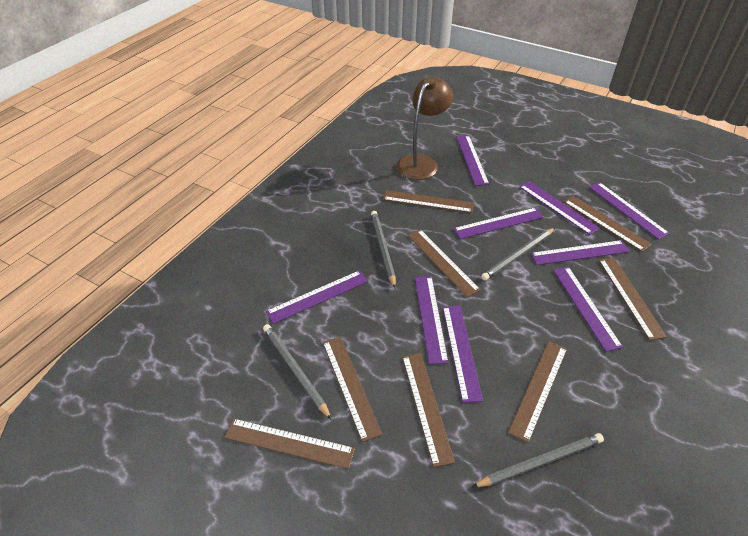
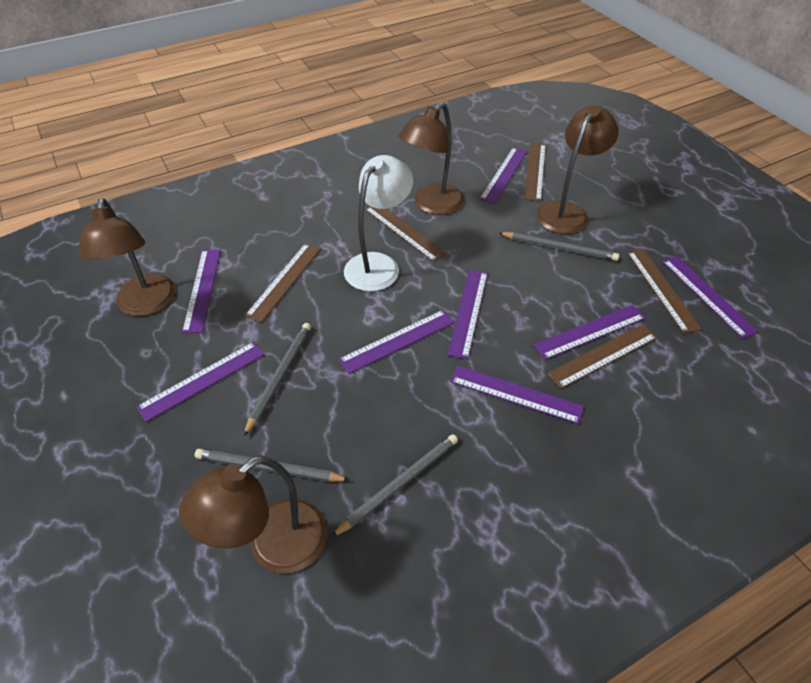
brown lamp: [396,76,454,180] = 1 -> [79,198,175,316] [179,455,327,574] [399,102,464,215] [536,106,619,234] = 4
brown ruler: [224,418,355,469] [323,337,382,442] [383,190,474,213] [402,353,455,467] [408,229,481,297] [508,341,567,443] [564,196,652,252] [599,258,667,340] = 8 -> [245,243,321,323] [364,206,447,262] [524,143,546,202] [547,324,657,389] [627,249,702,334] = 5
purple ruler: [266,270,368,324] [415,276,449,364] [443,305,483,403] [453,208,544,239] [456,135,489,186] [519,181,600,235] [531,240,630,265] [553,267,623,352] [589,182,670,240] = 9 -> [136,342,264,422] [182,249,221,333] [338,310,454,374] [447,270,488,359] [450,365,584,424] [479,147,528,204] [534,305,645,360] [662,256,758,339] = 8
white lamp: none = 0 -> [344,155,413,291] = 1

